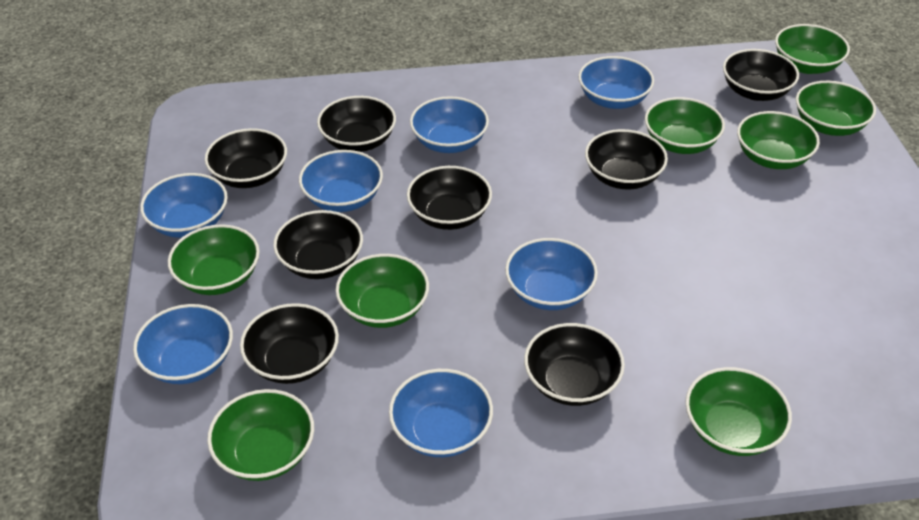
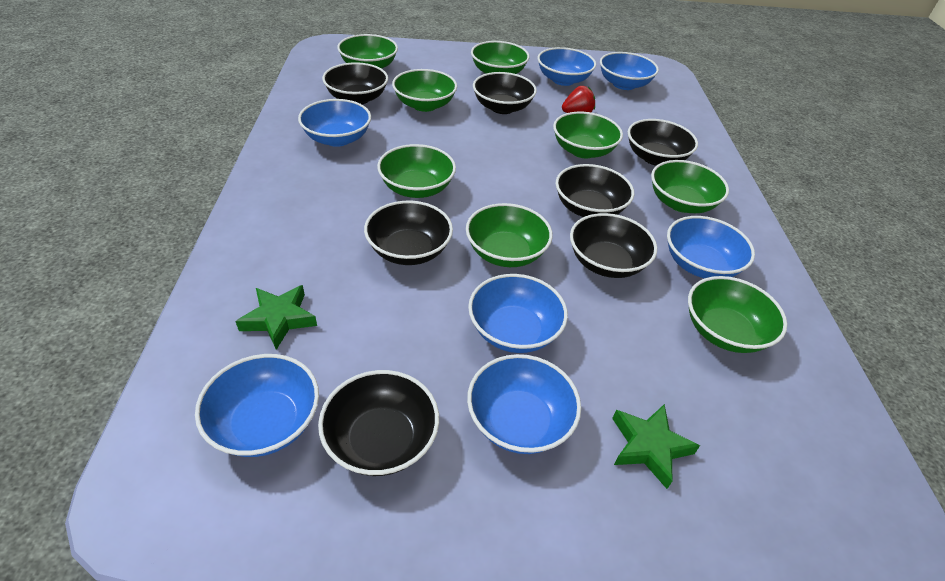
black bowl: [205,128,287,188] [240,303,339,384] [273,210,363,279] [317,96,396,152] [407,166,492,230] [524,323,625,406] [585,129,668,189] [723,49,799,101] = 8 -> [318,370,439,476] [322,62,388,104] [364,201,453,265] [473,72,537,114] [556,164,634,217] [570,213,657,278] [628,119,698,166] = 7
green star: none = 0 -> [235,285,317,350] [612,404,700,489] = 2
red strawberry: none = 0 -> [562,86,595,113] = 1

